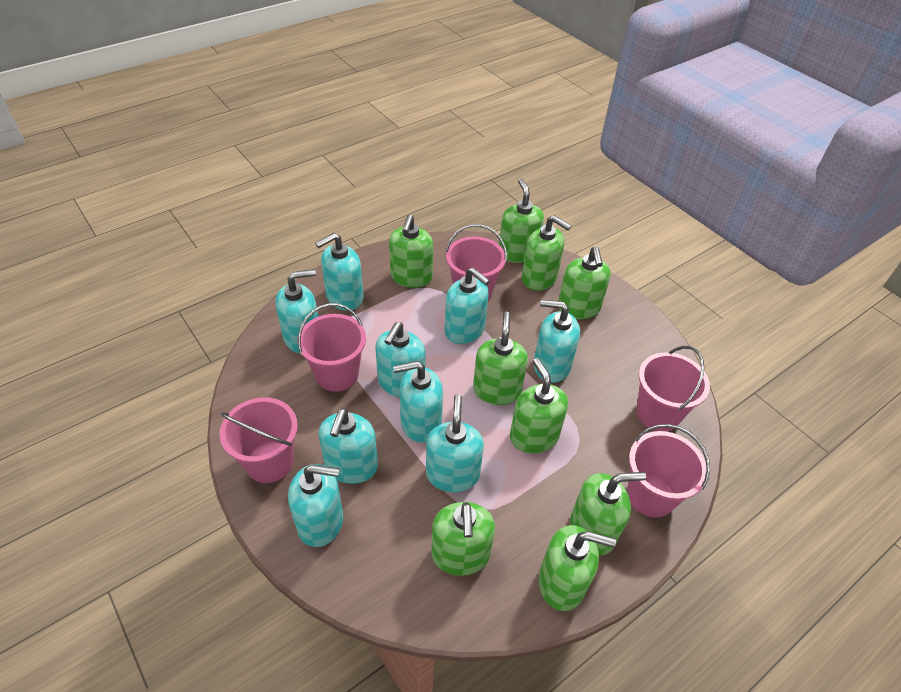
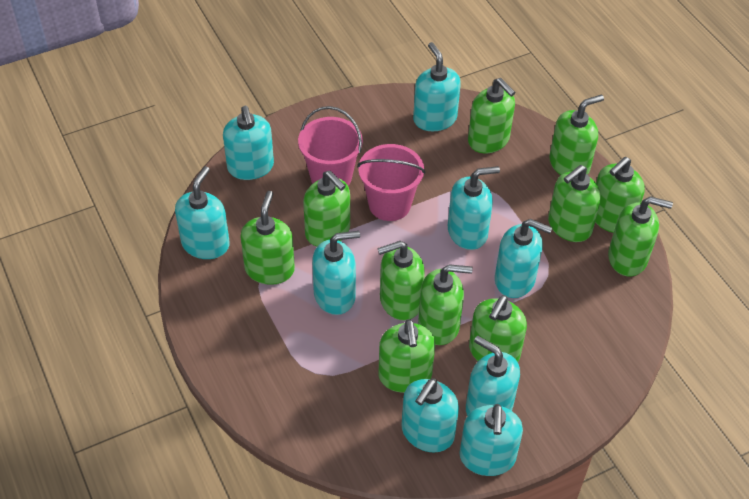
green soap dispenser: [389,214,433,288] [431,502,495,576] [473,311,528,405] [499,179,544,263] [510,358,568,454] [522,215,571,291] [539,525,616,611] [558,246,611,319] [570,472,646,555] = 9 -> [241,191,295,285] [303,171,350,246] [377,241,425,321] [378,319,435,393] [418,264,473,345] [468,78,515,153] [469,295,527,362] [548,165,601,242] [549,95,604,175] [595,157,645,233] [608,196,673,277] = 11
pink bucket: [220,397,298,483] [297,303,366,392] [445,224,507,301] [627,424,710,518] [636,346,710,431] = 5 -> [298,106,363,186] [357,144,425,221] = 2

